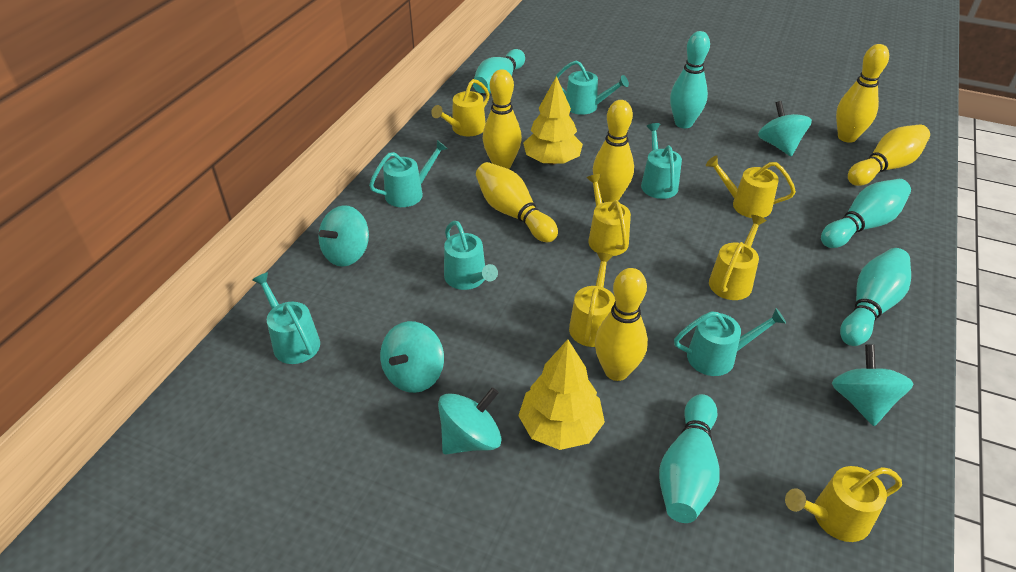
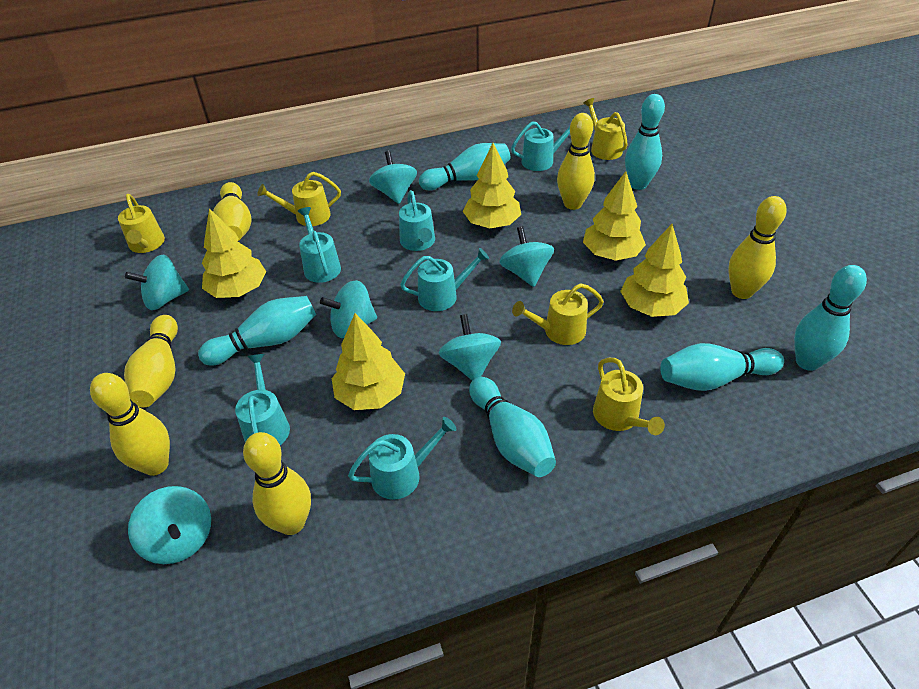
turquoise bowling pin: [473,49,525,93] [659,394,720,523] [670,31,710,128] [821,179,911,248] [840,248,911,346] = 5 -> [198,296,316,365] [419,143,510,190] [469,377,556,477] [625,94,665,190] [660,343,784,391] [794,265,867,371] = 6
turquoise spinning top: [318,205,369,267] [380,321,444,393] [438,387,502,454] [758,101,812,156] [832,344,914,426] = 5 -> [125,255,189,310] [128,486,211,564] [320,280,377,338] [369,151,417,204] [439,314,501,380] [499,226,554,287] = 6
yellow tree: [518,339,605,450] [523,76,583,165] = 2 -> [202,208,266,298] [332,313,405,410] [463,143,521,228] [583,171,646,261] [620,224,689,317] = 5
yellow watering can: [431,79,490,136] [569,253,615,347] [587,174,631,256] [706,155,796,218] [709,215,767,300] [785,466,902,542] = 6 -> [118,194,165,253] [257,172,341,226] [512,283,604,345] [583,98,628,160] [593,358,665,435] = 5

